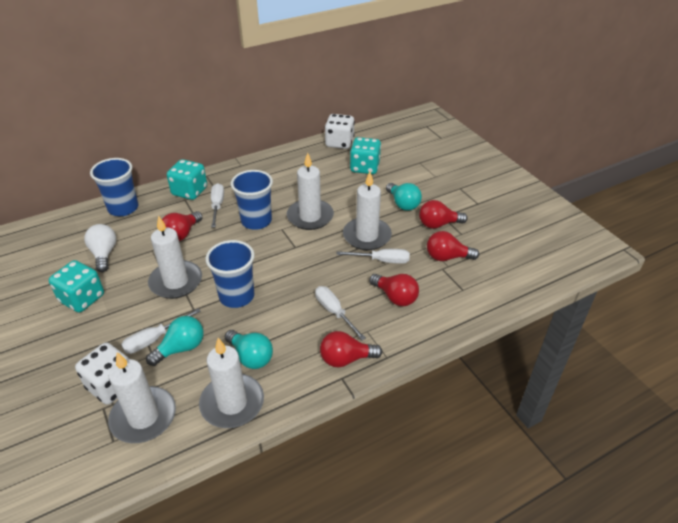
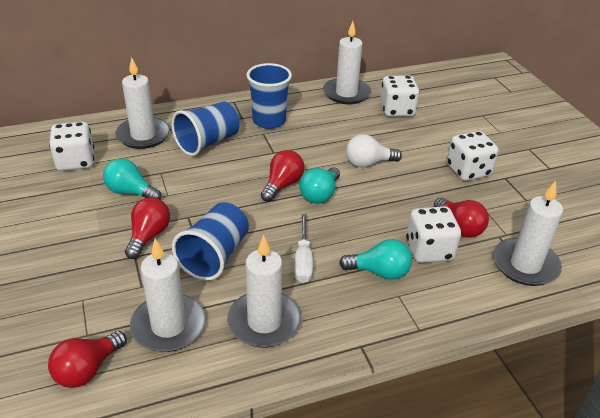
red light bulb: [162,211,203,241] [320,331,382,368] [369,274,419,306] [419,200,467,229] [427,231,479,261] = 5 -> [48,331,127,388] [125,197,170,259] [261,150,304,202] [434,197,489,238] = 4
turquoise dice: [49,260,104,312] [167,159,207,200] [350,137,381,174] = 3 -> none = 0
white dice: [75,342,129,405] [325,114,355,149] = 2 -> [49,122,94,171] [380,75,419,117] [406,206,461,263] [447,131,499,181] = 4
white screwdriver: [121,308,201,354] [211,183,224,228] [315,286,366,340] [336,249,410,264] = 4 -> [294,214,313,283] = 1

